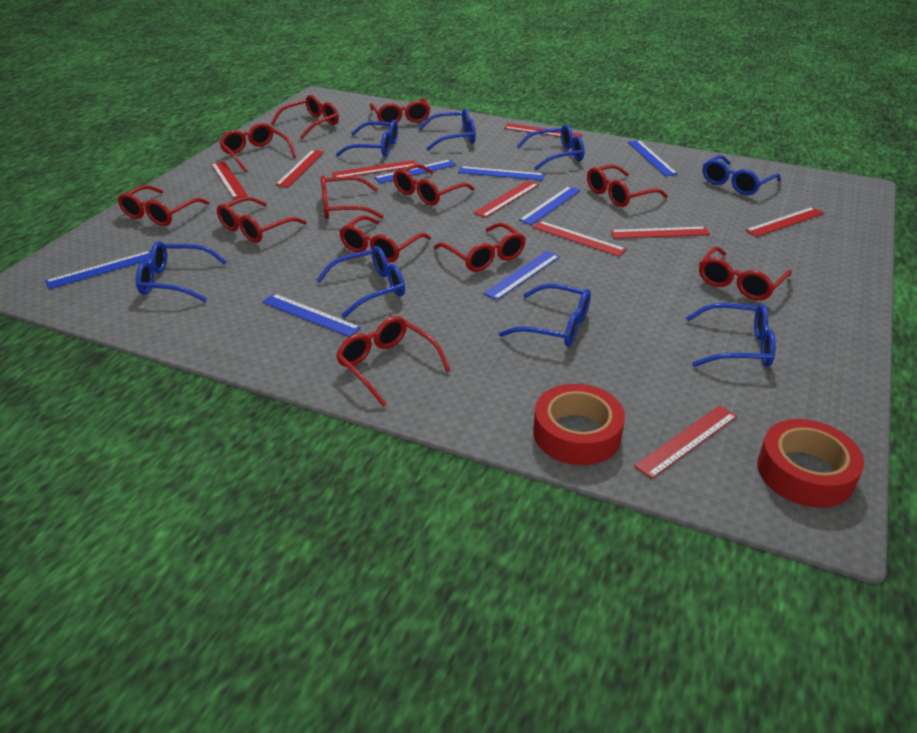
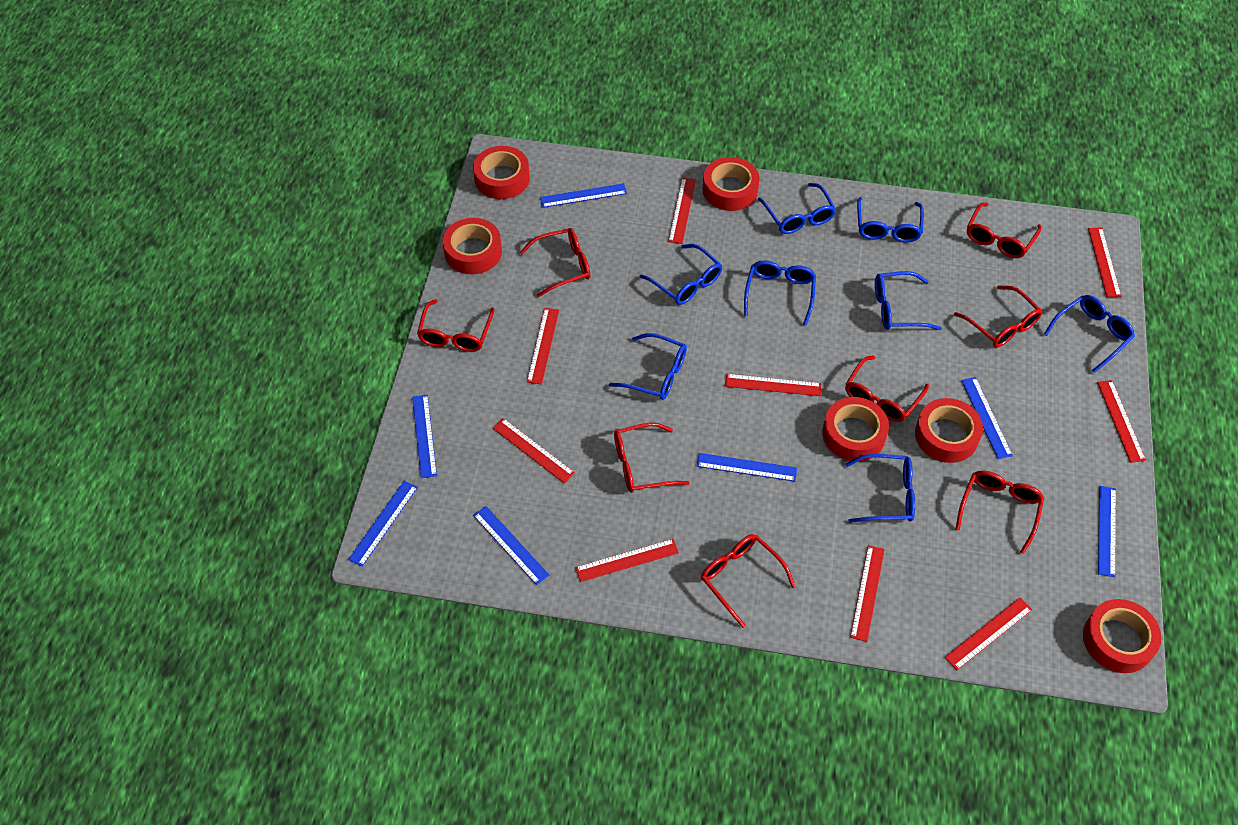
red glasses: [118,185,210,226] [217,197,307,243] [219,123,296,173] [271,95,339,140] [321,175,384,219] [336,316,450,407] [339,216,431,263] [370,98,430,123] [393,164,475,206] [434,223,526,272] [587,164,668,207] [699,247,792,300] = 12 -> [417,299,495,352] [520,228,590,297] [614,422,689,493] [701,534,796,628] [845,355,929,422] [954,285,1042,347] [955,471,1044,554] [967,202,1042,258] = 8
red tape: [533,384,625,465] [757,419,864,508] = 2 -> [443,218,502,274] [473,146,530,199] [703,157,760,211] [822,397,889,462] [915,398,983,463] [1083,599,1161,673] = 6

